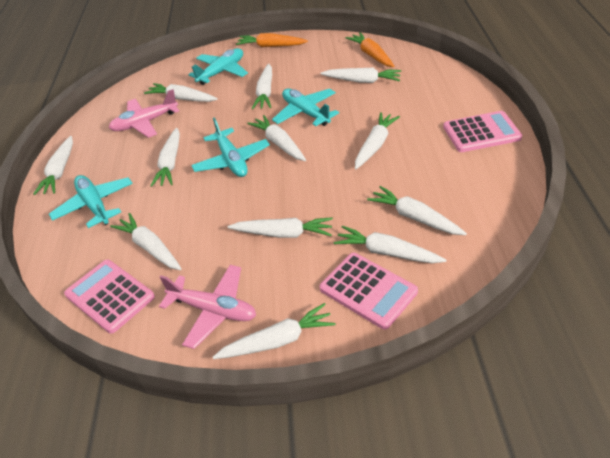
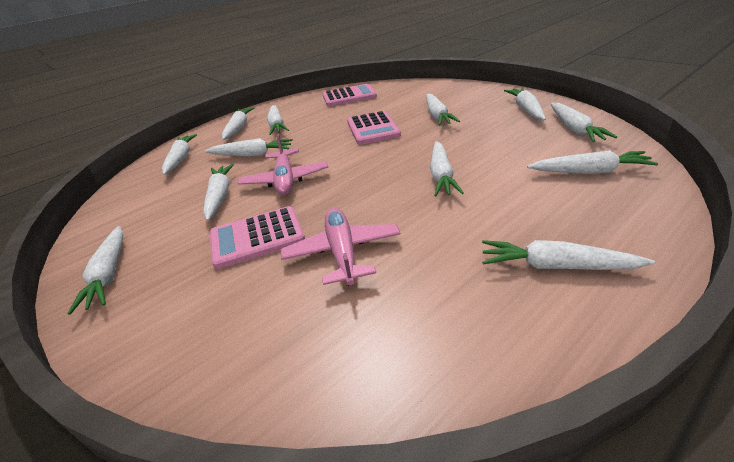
orange carrot: [236,33,308,47] [346,32,394,67] = 2 -> none = 0
turquoise plane: [49,175,133,228] [188,48,248,85] [191,117,270,177] [272,88,339,126] = 4 -> none = 0

